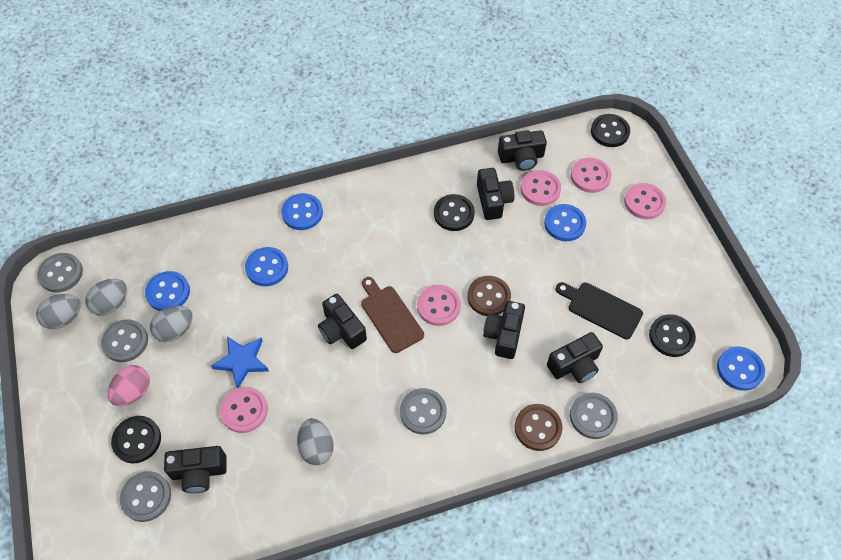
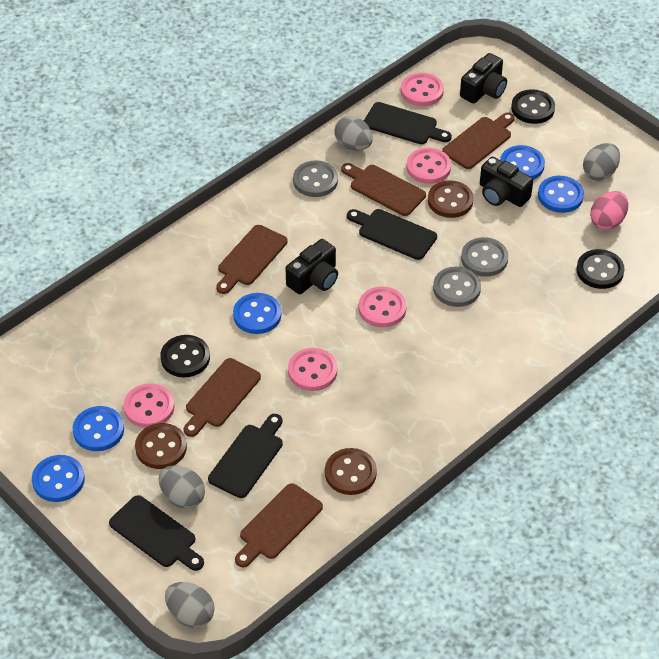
black button: [111,416,161,463] [434,194,475,231] [591,114,630,147] [649,314,696,357] = 4 -> [161,335,210,377] [511,89,555,124] [576,249,625,289] = 3
black camera: [164,446,227,493] [318,294,367,349] [477,168,514,220] [483,301,525,359] [498,130,547,171] [547,332,603,383] = 6 -> [286,239,338,294] [460,53,507,103] [480,157,533,207] = 3
black cutting board: [556,282,643,339] = 1 -> [109,495,204,571] [208,414,283,498] [347,209,437,260] [364,102,452,144] = 4
blue star: [211,336,269,388] = 1 -> none = 0
brown button: [467,276,511,316] [514,404,563,451] = 2 -> [135,423,187,469] [325,448,377,495] [428,180,474,218] = 3
brown cutting board: [361,277,424,353] = 1 -> [184,358,261,437] [216,225,288,294] [235,483,323,567] [341,163,426,216] [442,112,515,169] = 5
grey button: [37,253,83,292] [101,319,148,362] [120,471,171,522] [400,388,447,435] [570,393,618,439] = 5 -> [293,160,338,197] [433,267,481,307] [461,237,508,277] = 3

